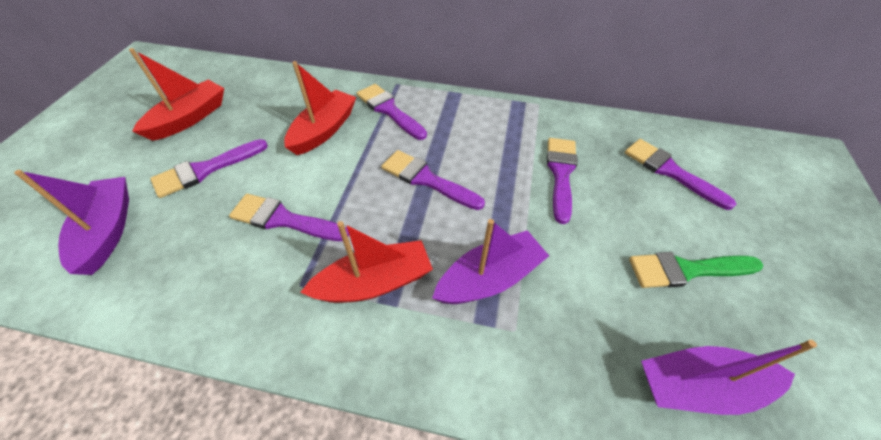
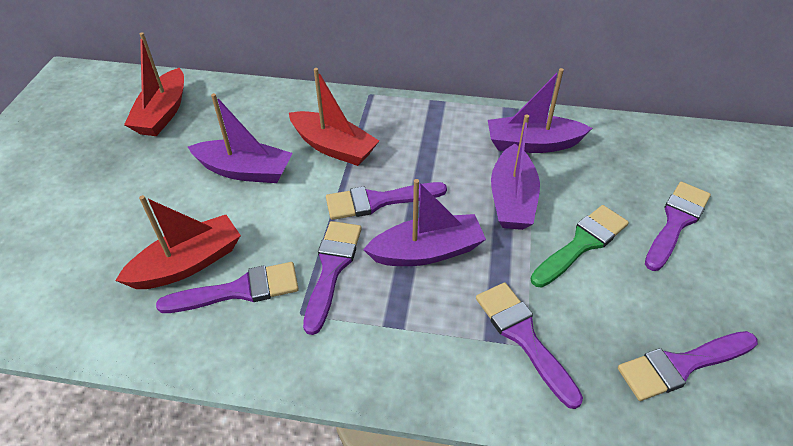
purple boat: [14,170,129,275] [432,219,549,304] [641,340,817,415] = 3 -> [188,93,293,183] [363,179,486,266] [488,68,592,153] [491,115,540,230] = 4

